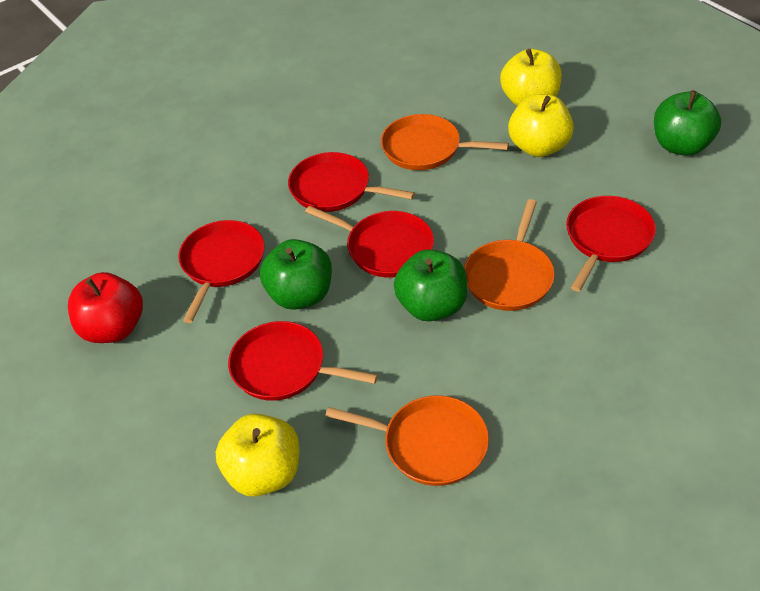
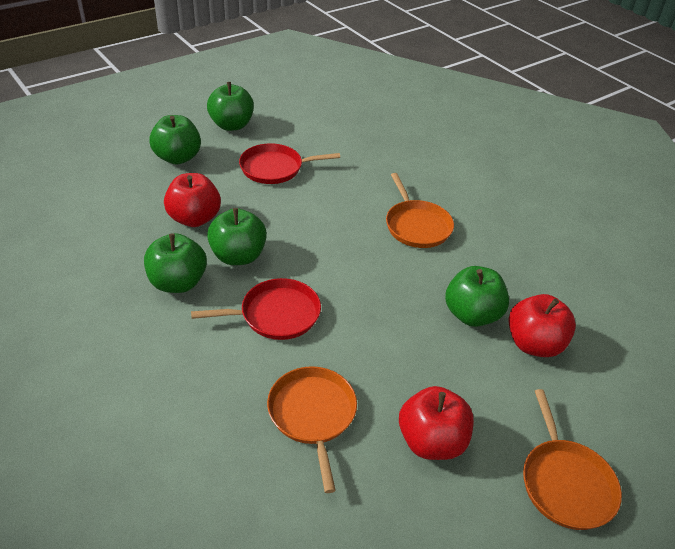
green apple: [260,239,332,310] [394,249,467,321] [654,90,721,156] = 3 -> [144,233,207,293] [149,115,201,165] [207,82,254,131] [207,208,267,265] [445,266,509,327] = 5
red apple: [68,272,143,343] = 1 -> [164,173,221,227] [399,386,474,460] [509,294,576,357] = 3
red pan: [178,220,265,323] [228,321,378,401] [288,152,415,212] [305,206,434,278] [566,196,656,292] = 5 -> [191,278,321,340] [239,143,340,184] = 2
yellow apple: [216,413,300,497] [500,49,562,106] [508,94,574,157] = 3 -> none = 0

